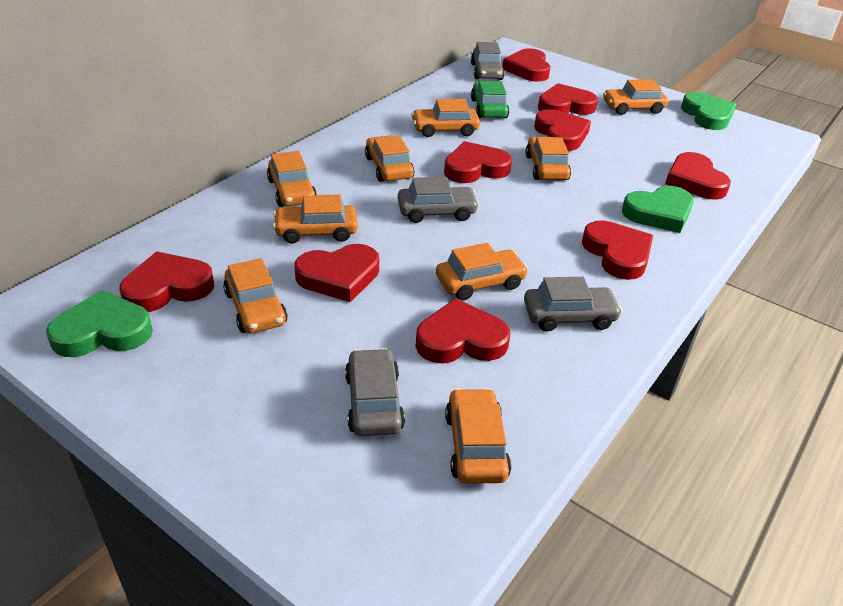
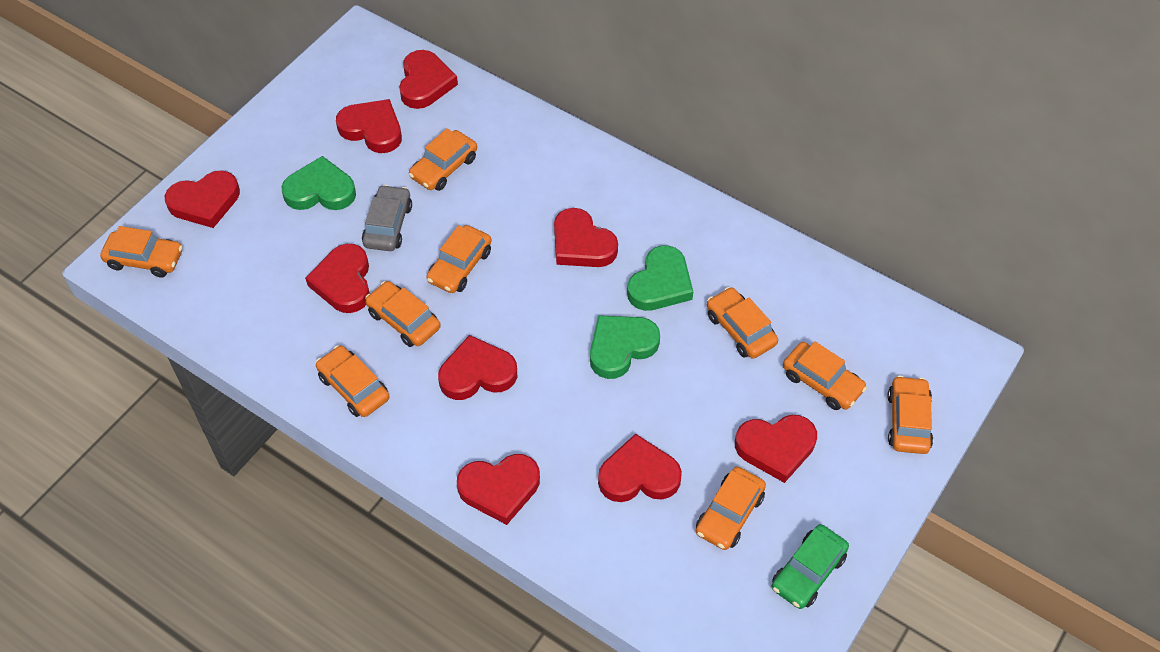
grey car: [345,348,405,436] [398,177,479,223] [471,42,505,80] [524,277,622,332] = 4 -> [362,185,412,251] = 1

